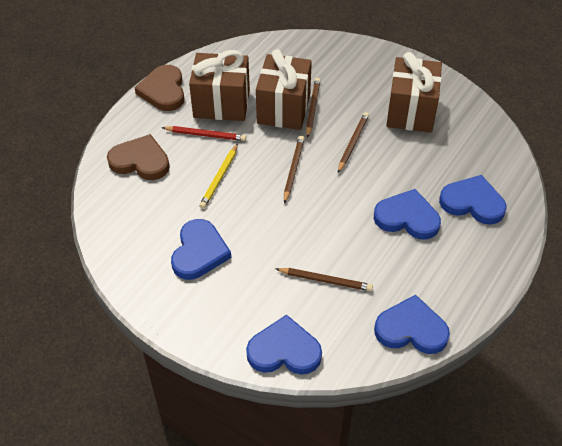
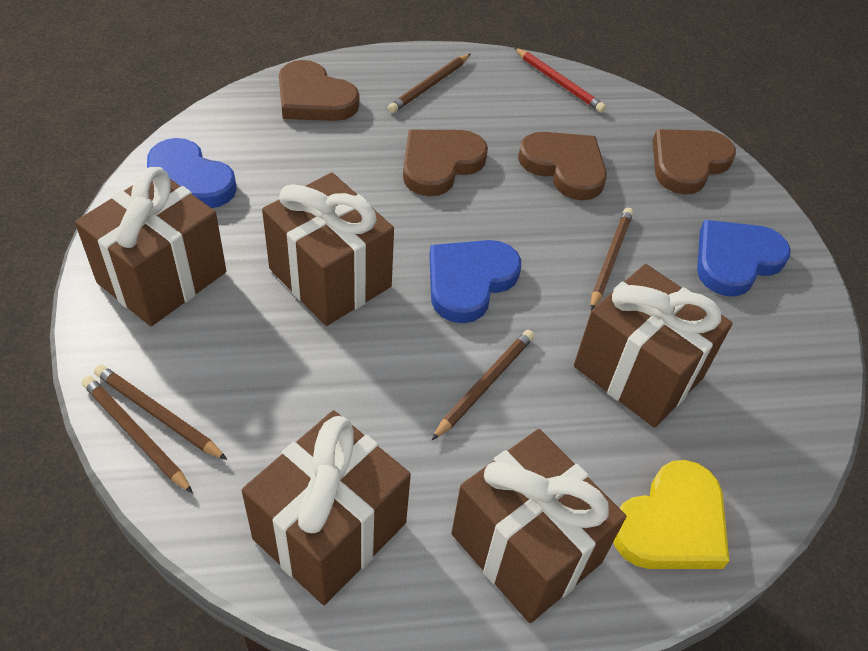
blue heart: [171,219,231,280] [246,314,322,375] [374,189,441,240] [374,295,450,354] [439,175,506,225] = 5 -> [147,138,237,208] [429,240,521,323] [697,220,791,296] = 3
brown gift: [189,50,250,121] [256,49,312,130] [386,52,442,133] = 3 -> [75,167,226,326] [242,410,411,605] [262,173,394,326] [451,429,626,623] [574,264,733,428] = 5
brown heart: [107,134,170,180] [135,65,184,111] = 2 -> [279,60,359,121] [403,130,488,196] [518,132,607,200] [653,129,736,194] = 4
brown pencil: [275,268,373,291] [284,136,304,204] [306,78,321,138] [338,112,369,173] = 4 -> [82,376,193,493] [94,365,227,460] [388,54,470,113] [432,330,534,440] [591,208,633,311] = 5
yellow heart: none = 0 -> [613,460,729,569] = 1
yellow pencil: [199,144,238,209] = 1 -> none = 0

